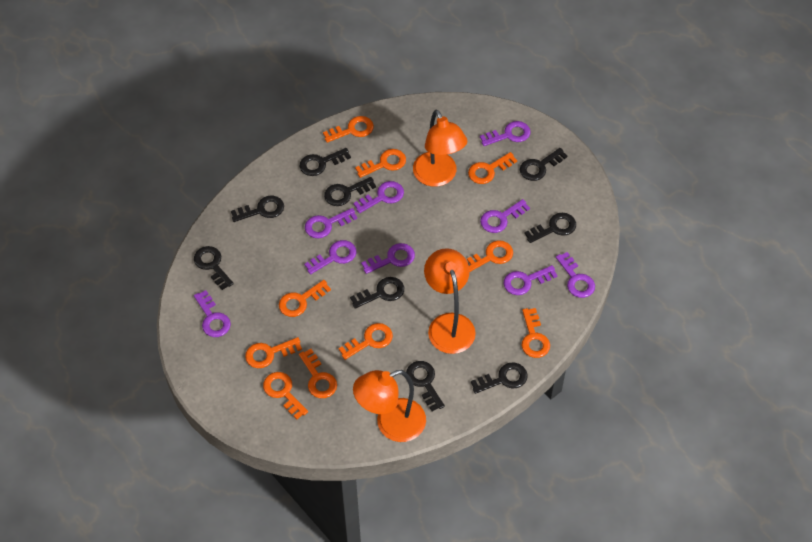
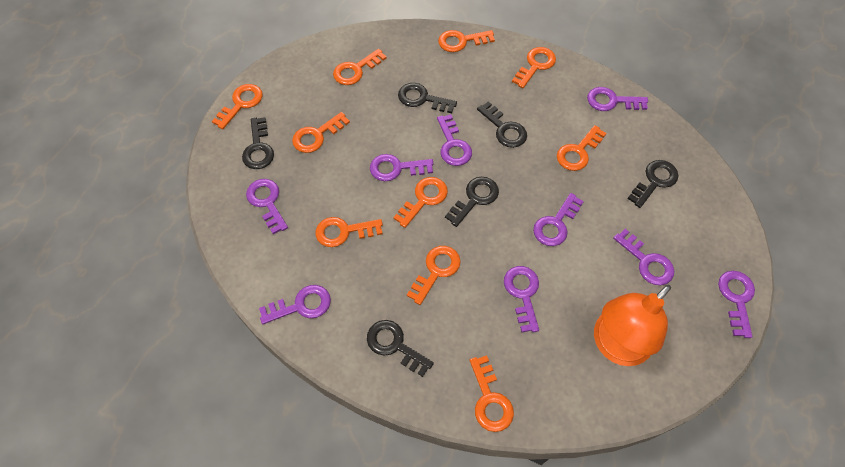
black key: [194,246,234,290] [231,196,284,222] [300,148,351,176] [324,177,376,206] [350,277,404,309] [406,361,445,411] [471,362,528,394] [520,148,567,181] [524,213,576,243] = 9 -> [242,117,274,169] [367,320,434,377] [398,83,457,113] [445,177,499,227] [477,101,527,148] [628,160,678,208] = 6
orange lamp: [353,370,426,442] [413,110,467,187] [424,248,476,354] = 3 -> [594,285,671,366] = 1

